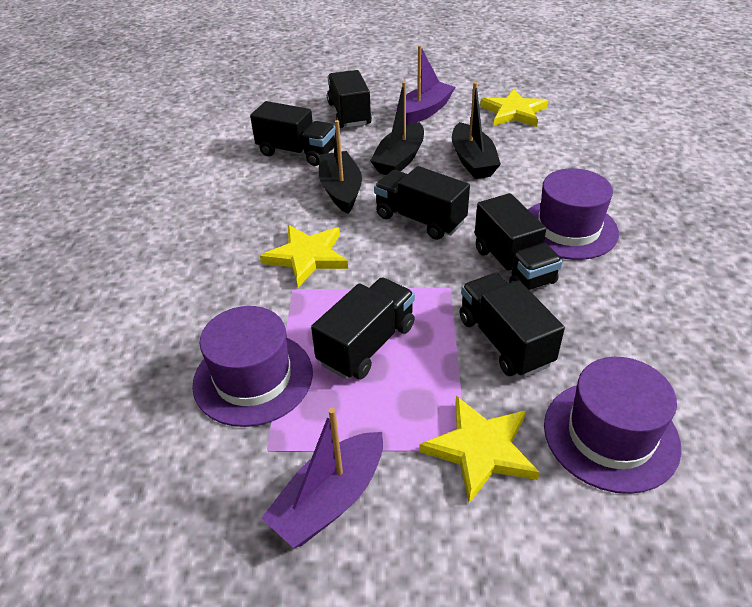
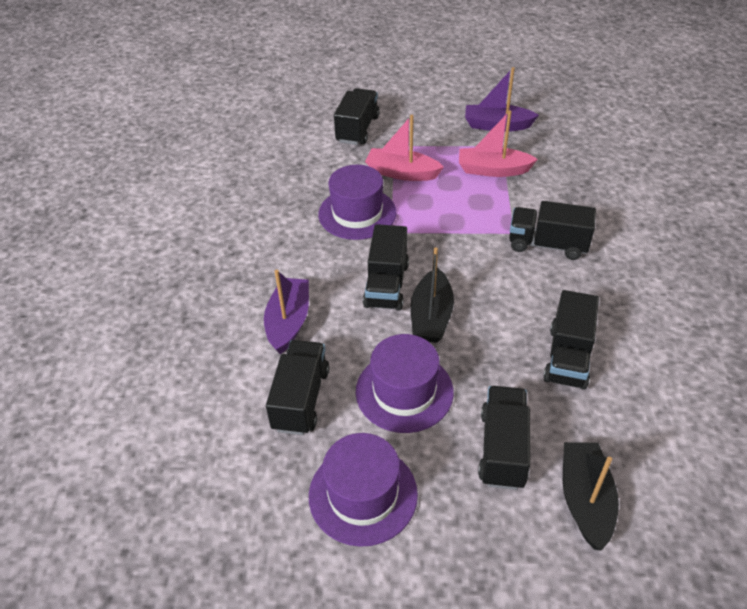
black boat: [319,120,362,214] [370,81,424,175] [452,82,501,179] = 3 -> [411,247,454,343] [563,442,619,551] = 2
pink boat: none = 0 -> [365,115,444,181] [459,110,538,177] = 2
yellow star: [260,225,348,287] [419,396,540,503] [480,89,548,127] = 3 -> none = 0

